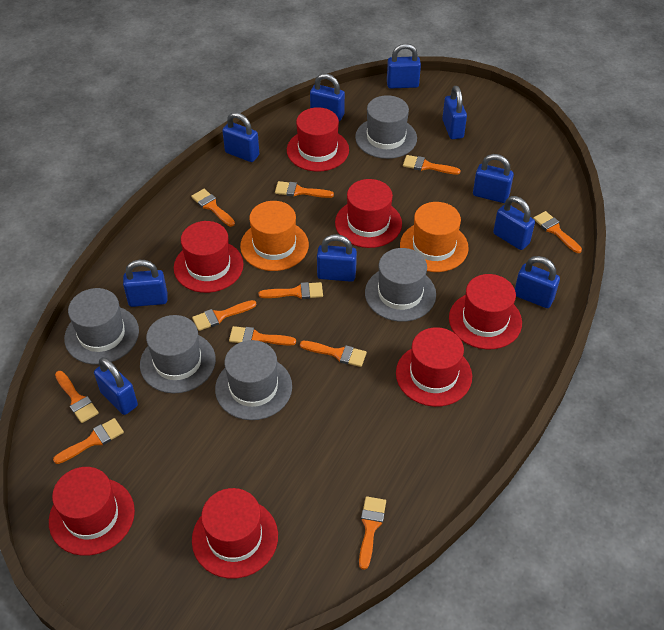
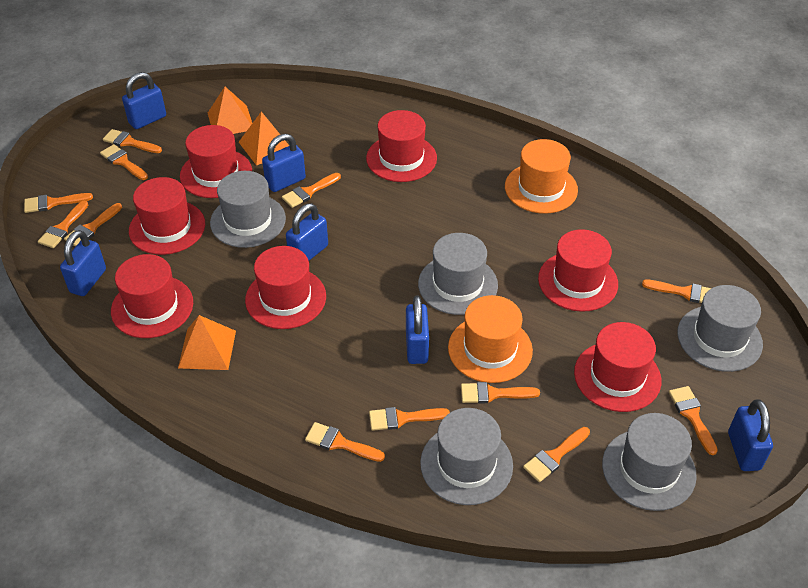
blue padlock: [94,357,138,415] [123,260,167,307] [222,112,259,162] [310,73,345,121] [317,234,357,282] [387,43,421,89] [442,86,467,139] [473,154,514,203] [493,196,535,250] [515,256,560,308] = 10 -> [60,230,106,296] [122,72,166,129] [262,134,306,192] [286,203,328,261] [406,296,429,364] [728,399,773,471] = 6
orange brush: [53,418,124,464] [55,371,99,423] [191,189,235,227] [192,300,256,331] [229,326,296,346] [259,282,323,299] [275,181,334,198] [300,341,367,367] [359,496,386,570] [403,155,461,175] [533,211,582,253] = 11 -> [24,193,93,213] [38,201,88,248] [64,203,122,247] [100,144,148,180] [103,129,162,153] [282,173,341,208] [305,422,385,462] [369,407,450,431] [461,382,540,403] [523,427,590,482] [642,280,712,303] [669,386,718,455] = 12
orange pyramid: none = 0 -> [178,315,236,370] [208,87,252,134] [239,112,289,165] = 3

